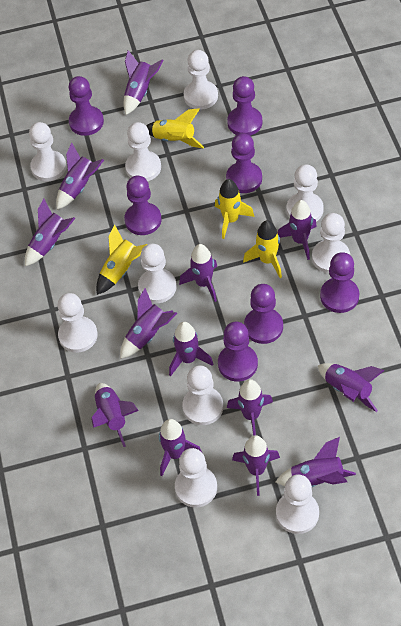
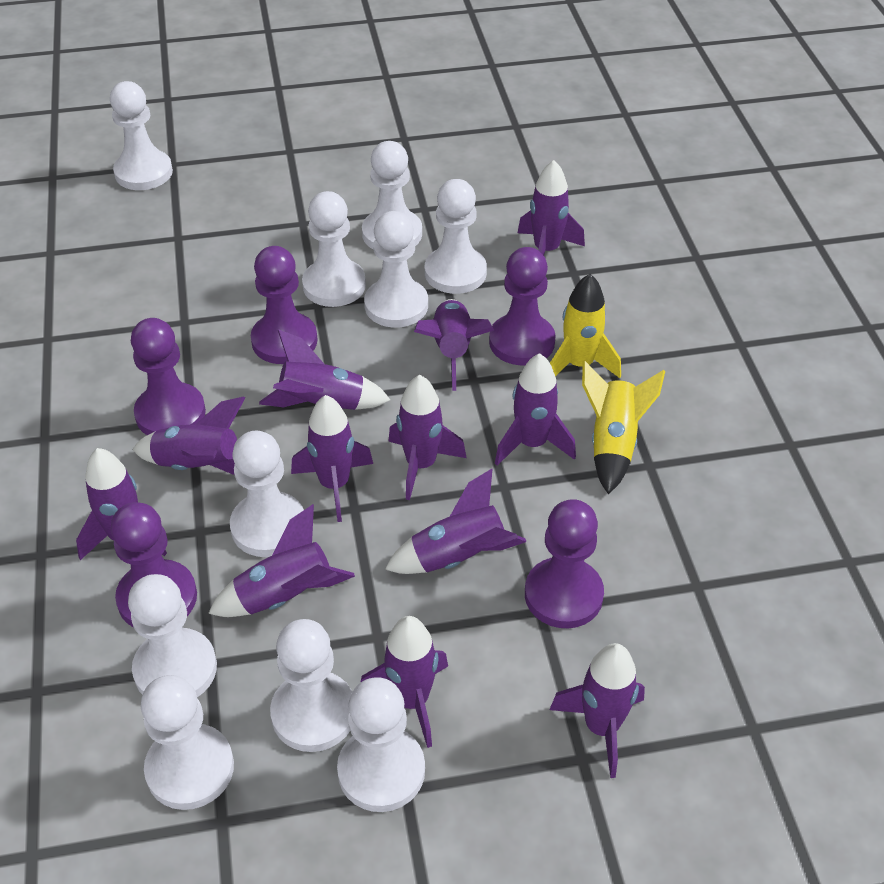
purple pawn: [69,76,104,136] [124,175,162,235] [218,321,258,381] [226,133,262,193] [227,76,262,136] [244,284,283,344] [320,252,359,313] = 7 -> [111,502,197,628] [131,318,206,435] [251,246,317,364] [489,247,556,366] [525,499,604,628] = 5
purple rocket: [25,198,75,266] [56,143,104,210] [91,383,139,447] [120,288,177,359] [124,50,164,115] [159,419,202,476] [169,322,213,376] [179,244,217,302] [227,379,273,436] [232,435,280,496] [276,437,356,487] [278,200,317,260] [318,363,385,412] = 13 -> [76,448,167,560] [132,397,245,475] [208,504,355,617] [259,329,390,410] [291,395,373,522] [360,616,448,748] [385,469,526,574] [388,375,467,500] [414,299,494,391] [495,353,576,466] [518,160,585,255] [549,643,645,778] = 12
yellow rocket: [96,224,148,295] [146,108,204,148] [215,179,254,239] [243,220,282,278] = 4 -> [550,274,621,378] [582,361,665,494] = 2

